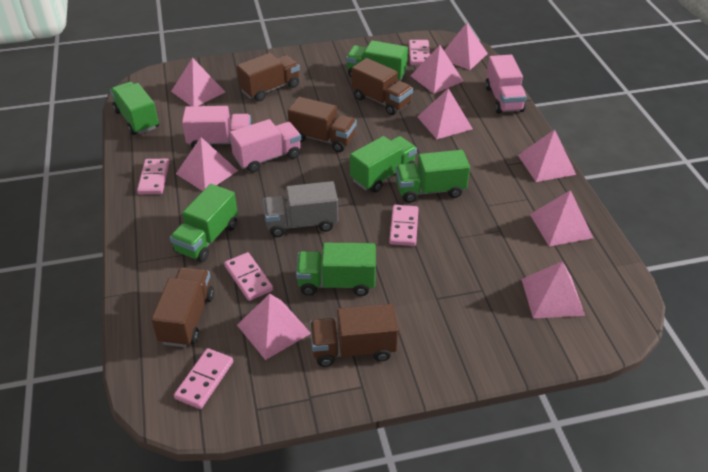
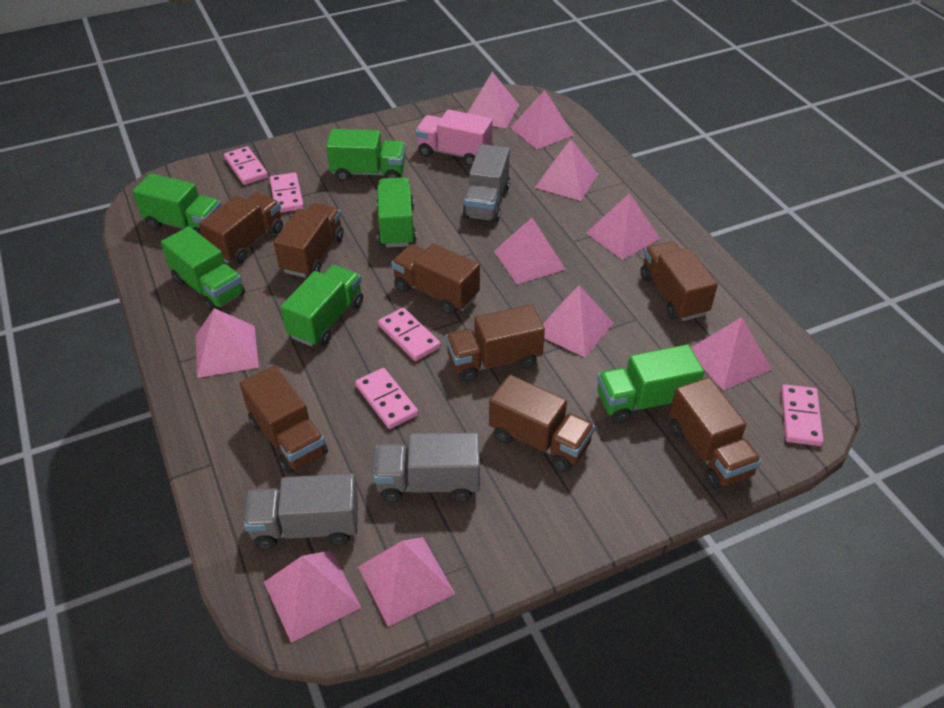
brown truck: [151,267,214,347] [237,53,300,101] [288,97,357,152] [310,304,398,367] [352,58,413,115] = 5 -> [199,192,283,264] [240,366,328,474] [274,203,344,278] [391,243,480,314] [446,305,545,383] [489,375,595,472] [640,241,718,321] [669,377,762,489] = 8
grey truck: [263,181,338,237] = 1 -> [244,474,358,550] [374,433,480,503] [462,144,510,222] = 3
pink pyramid: [171,58,225,106] [176,137,238,191] [237,294,311,360] [410,45,464,94] [418,88,473,139] [444,23,488,70] [518,129,576,182] [521,261,585,318] [530,190,593,246] = 9 -> [196,308,259,378] [264,550,361,643] [358,537,455,626] [468,72,519,128] [494,218,566,284] [510,90,574,150] [535,139,598,201] [543,285,613,358] [586,193,660,260] [691,317,772,390] = 10
pink truck: [182,106,251,149] [230,119,301,173] [485,55,527,114] = 3 -> [415,110,493,166] = 1

